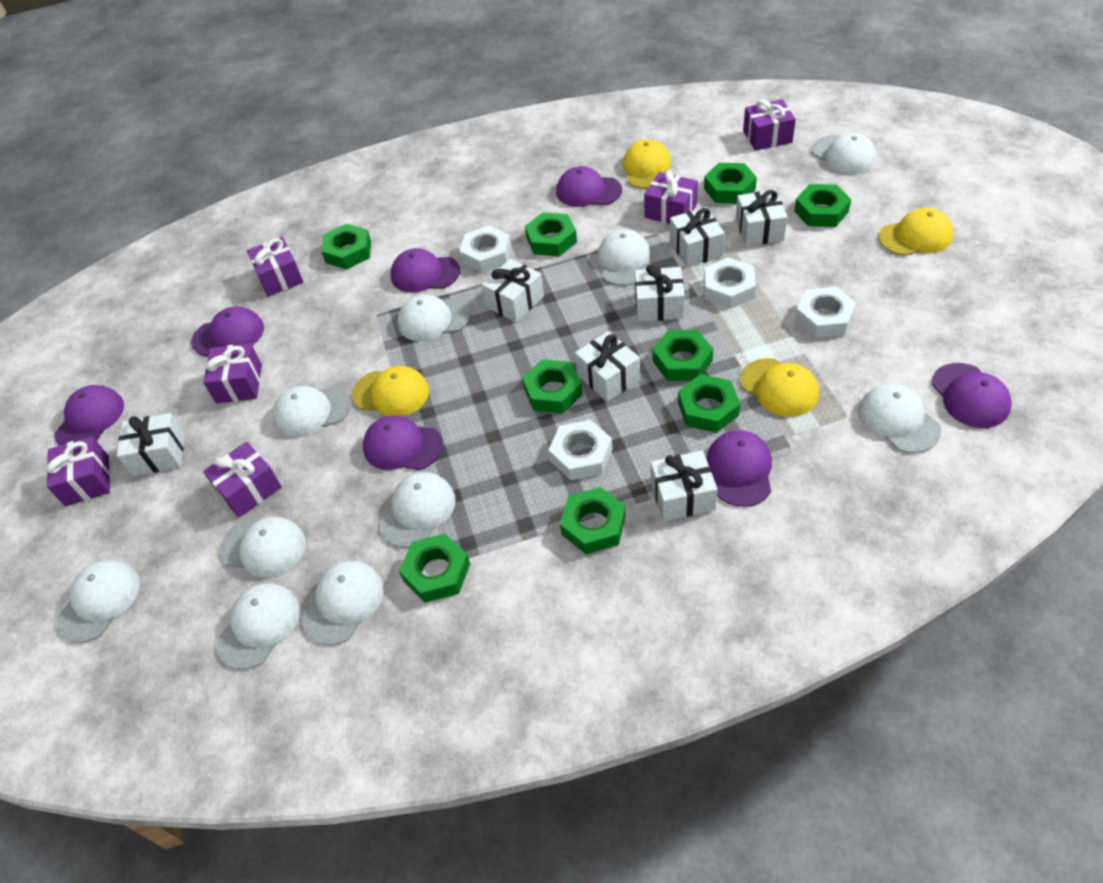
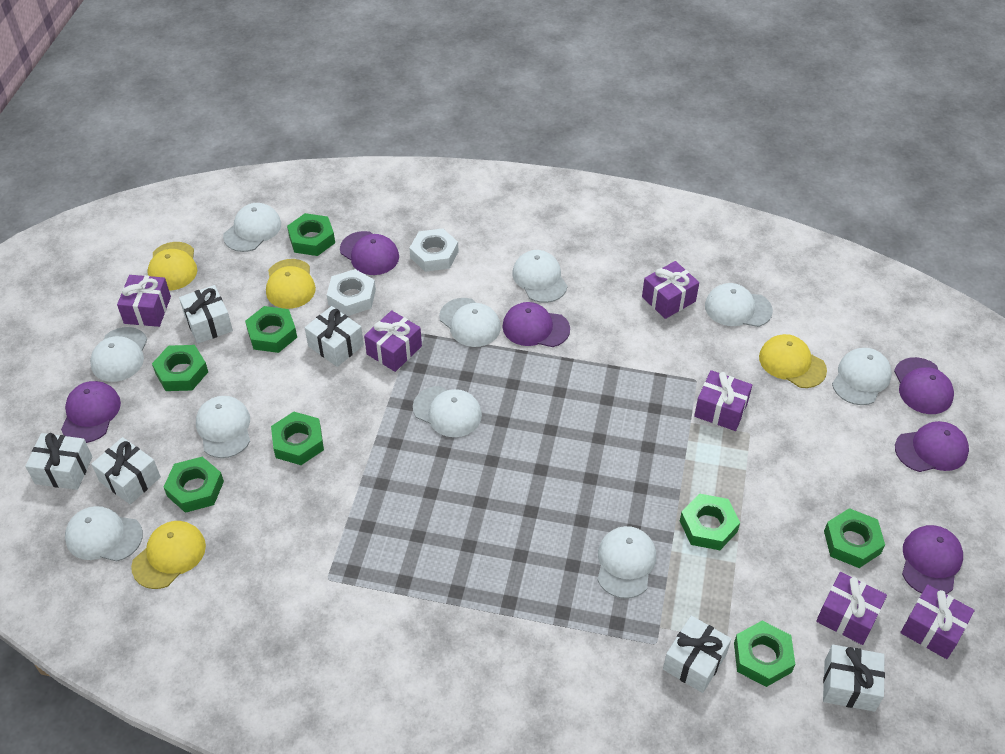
green nut: [321,224,371,269] [399,534,470,603] [522,359,583,413] [525,212,577,257] [560,487,626,554] [653,330,713,381] [678,374,740,433] [704,163,757,204] [794,184,851,227] = 9 -> [152,345,208,391] [164,457,224,513] [245,306,297,353] [271,412,324,465] [287,213,335,256] [680,493,740,550] [734,621,795,687] [824,508,885,568] = 8
purple cap: [55,385,124,446] [191,306,264,356] [363,416,443,470] [391,248,460,293] [556,166,622,207] [707,430,772,507] [931,363,1012,428] = 7 -> [61,381,121,443] [340,231,399,275] [502,302,570,347] [894,357,954,414] [895,421,969,472] [902,525,963,594] = 6
white gift: [117,413,185,476] [482,259,544,323] [575,331,640,402] [635,265,685,322] [651,450,718,521] [670,207,725,267] [736,190,787,246] = 7 -> [25,433,92,490] [91,437,161,504] [179,285,233,344] [305,306,364,367] [663,616,731,693] [823,645,885,712] = 6
white nut: [460,226,511,273] [548,420,612,480] [704,257,756,309] [795,287,857,338] = 4 -> [327,269,376,316] [409,228,459,272] = 2

